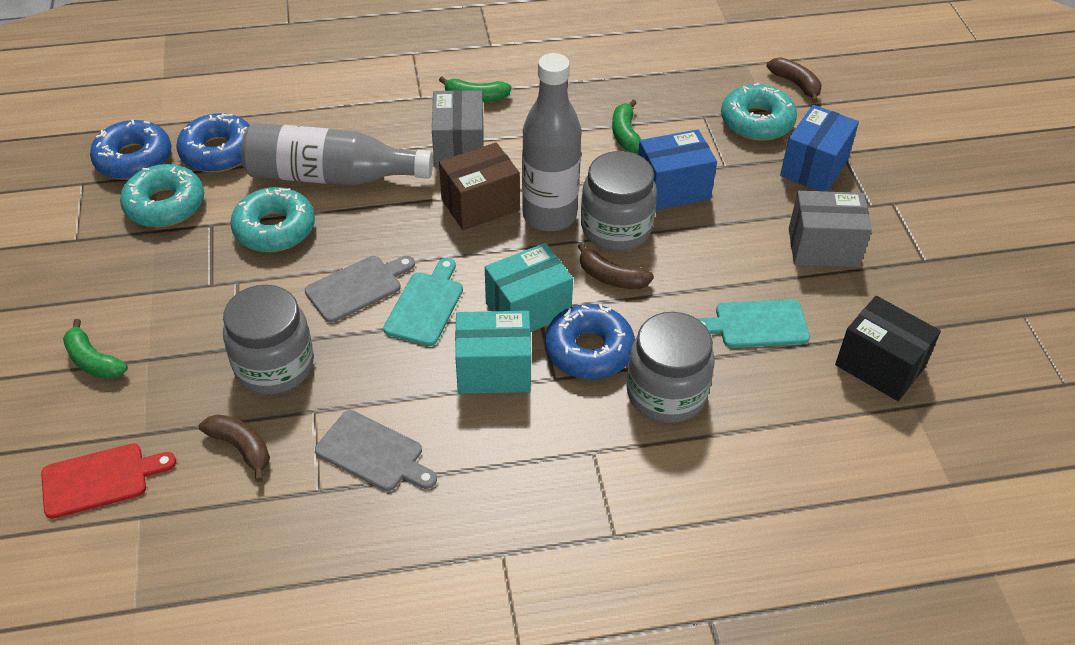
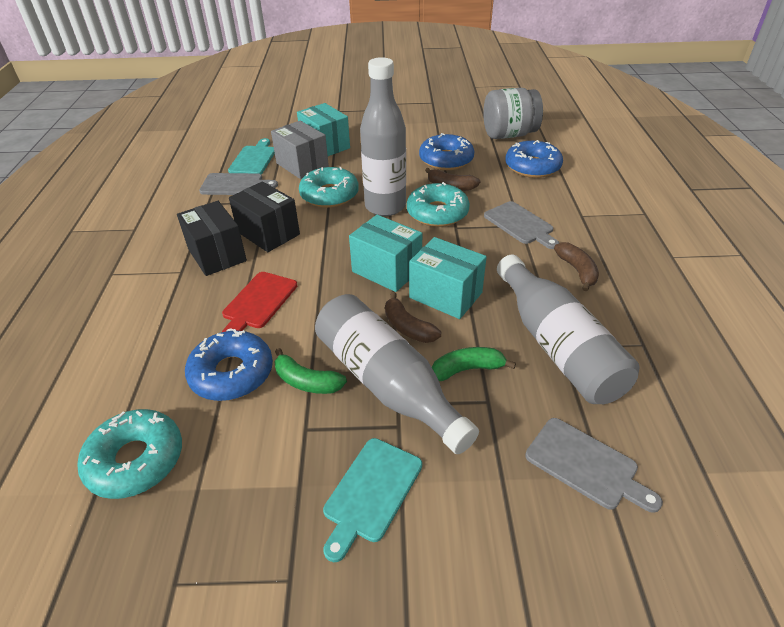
black box: [835,296,941,401] = 1 -> [177,201,247,276] [229,181,300,252] = 2
blue box: [638,129,717,210] [780,105,859,192] = 2 -> none = 0
brown box: [439,142,520,230] = 1 -> none = 0
green banana: [63,319,128,379] [439,76,512,102] [612,100,641,153] = 3 -> [274,348,347,394] [432,347,516,381] = 2
grey bottle: [241,123,433,185] [522,53,581,231] = 2 -> [315,294,479,454] [360,57,406,216] [497,255,640,404] = 3
grey box: [432,90,484,168] [789,191,872,267] = 2 -> [271,121,329,179] = 1
grey cutting board: [305,256,415,323] [315,410,437,491] = 2 -> [199,173,278,195] [484,201,559,249] [525,418,663,513] = 3
grey jar: [223,285,314,394] [581,151,657,250] [626,312,715,423] = 3 -> [483,88,543,139] = 1
turquoise box: [455,311,531,394] [485,243,573,332] = 2 -> [297,103,350,156] [349,215,422,292] [409,237,487,319] = 3

